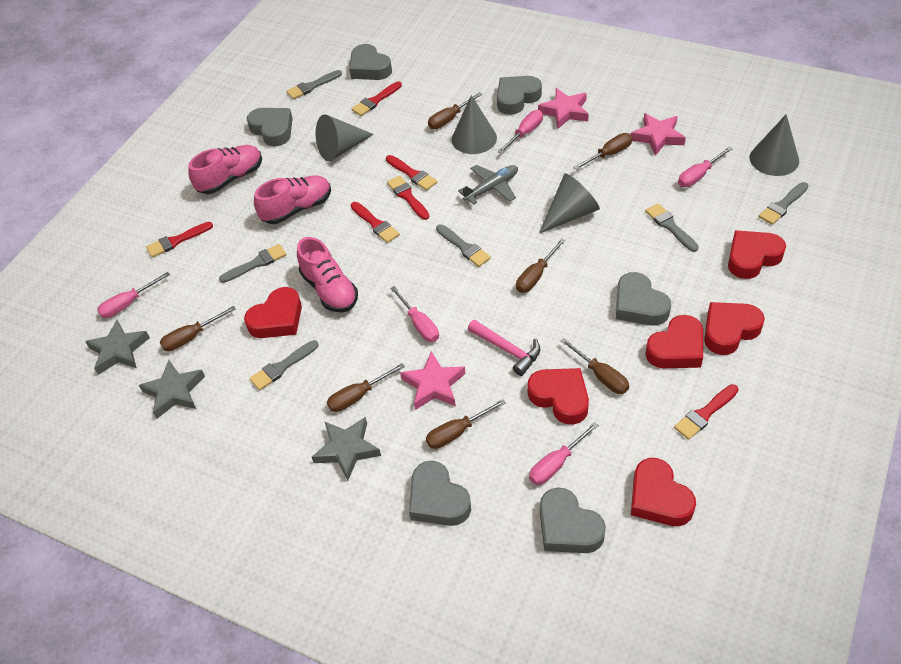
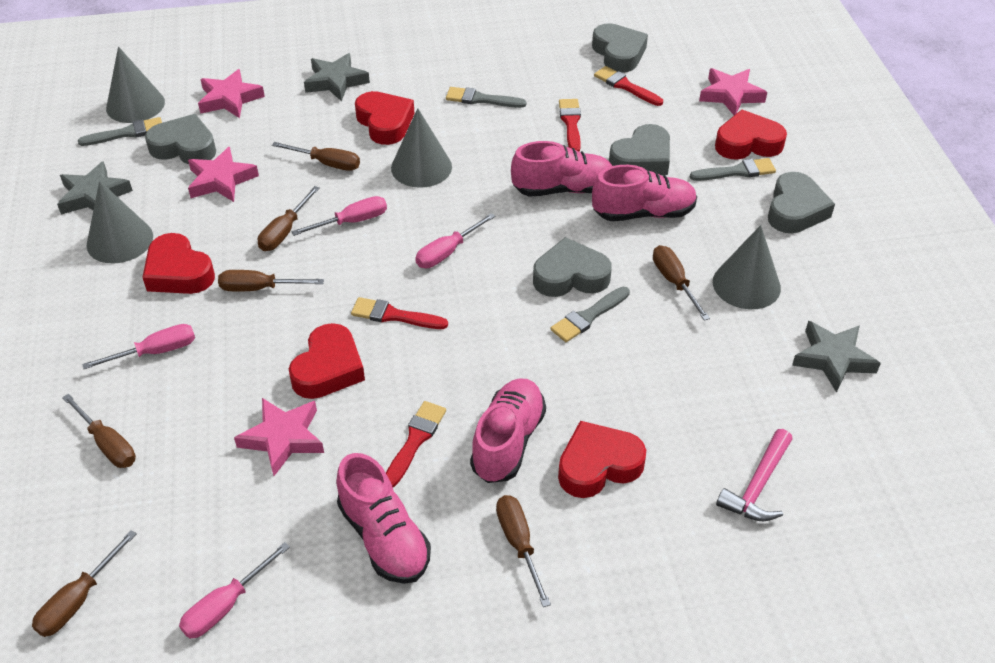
grey brush: [219,244,287,283] [249,340,318,390] [286,70,342,99] [436,224,491,267] [645,203,699,252] [759,182,809,225] = 6 -> [78,117,162,146] [446,87,527,108] [551,287,630,342] [690,158,776,181] = 4
grey heart: [247,108,293,147] [349,44,392,80] [409,461,471,526] [497,76,542,115] [540,487,606,553] [616,272,671,326] = 6 -> [145,114,216,164] [533,237,612,297] [592,23,648,73] [609,124,670,175] [768,172,835,233] = 5
grey plane: [458,165,518,205] = 1 -> none = 0
pink screwdriver: [97,272,170,318] [390,286,439,342] [498,110,543,154] [529,422,599,485] [678,147,733,187] = 5 -> [82,324,195,369] [179,542,290,638] [291,196,387,236] [415,213,495,268] = 4
pink shoe: [188,145,262,194] [254,175,331,224] [297,237,358,312] = 3 -> [336,453,431,584] [470,378,546,483] [511,141,612,197] [592,165,697,221] = 4
pink star: [400,351,466,410] [538,88,589,129] [631,113,686,156] = 3 -> [188,147,259,202] [198,69,265,118] [234,398,324,476] [699,68,767,115] = 4
red brush: [146,222,213,258] [351,202,400,243] [352,81,402,116] [386,155,437,191] [387,176,430,220] [674,384,739,440] = 6 -> [351,297,448,329] [386,401,446,487] [559,99,581,152] [594,66,663,106] = 4
red heart: [244,287,302,338] [527,368,589,425] [631,458,696,526] [645,315,703,368] [704,302,765,355] [728,230,786,279] = 6 -> [142,233,215,294] [289,323,365,399] [355,91,415,145] [558,421,646,498] [715,110,787,160] = 5

